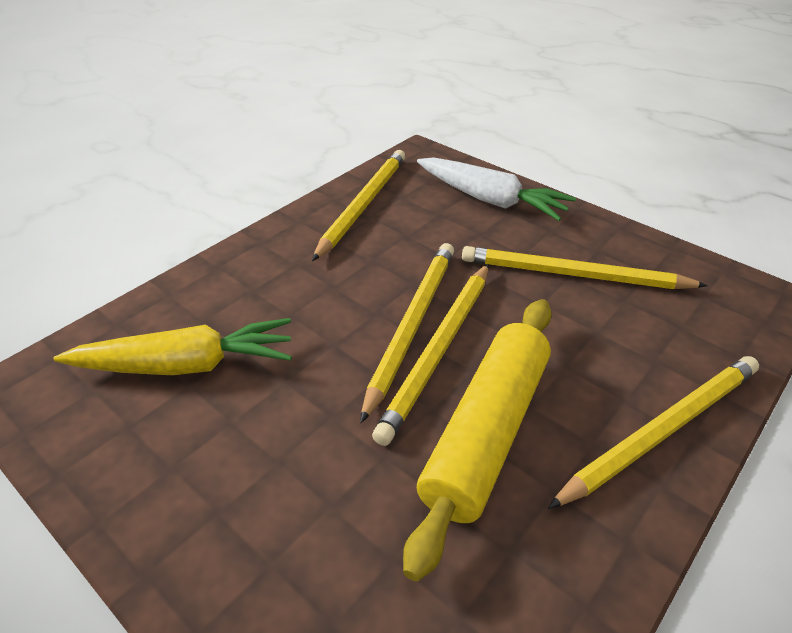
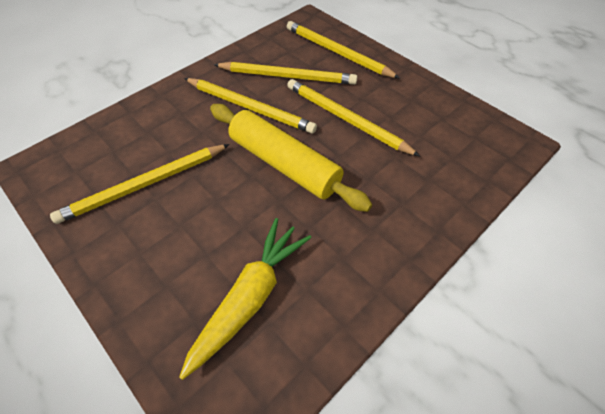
white carrot: [417,157,576,221] = 1 -> none = 0

